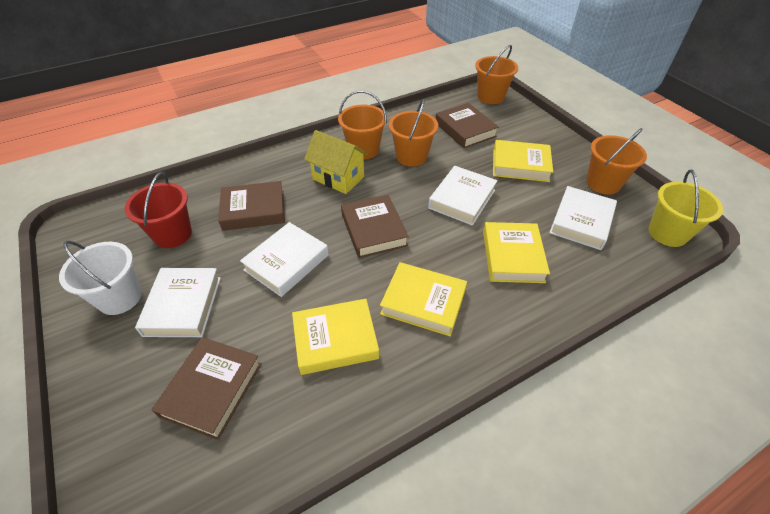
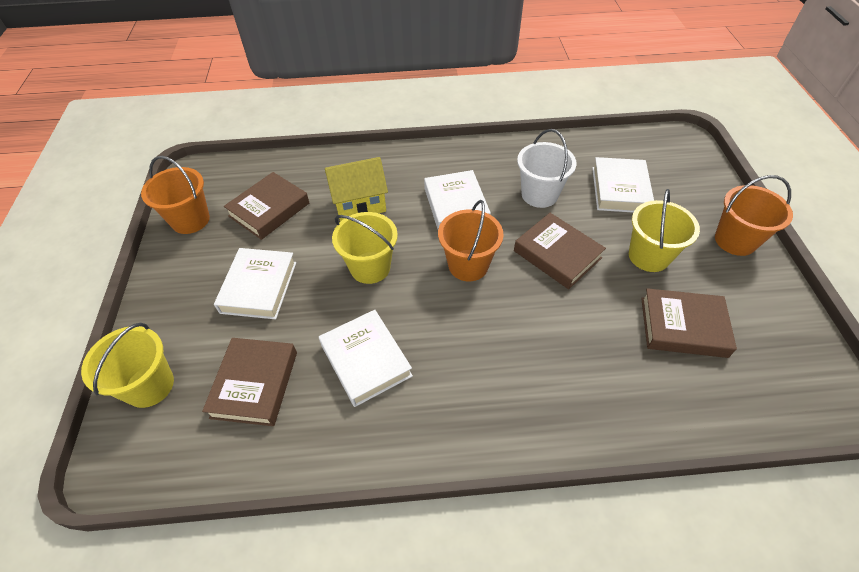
orange bucket: [338,91,387,159] [389,99,438,167] [475,45,518,104] [586,128,647,195] = 4 -> [141,156,210,234] [438,200,504,281] [715,175,793,256] = 3
red bucket: [124,172,192,248] = 1 -> none = 0
yellow book: [292,299,379,375] [380,262,467,336] [483,222,550,283] [493,140,553,182] = 4 -> none = 0
yellow bucket: [649,170,723,247] = 1 -> [81,323,174,408] [332,212,398,284] [629,189,700,272] = 3

